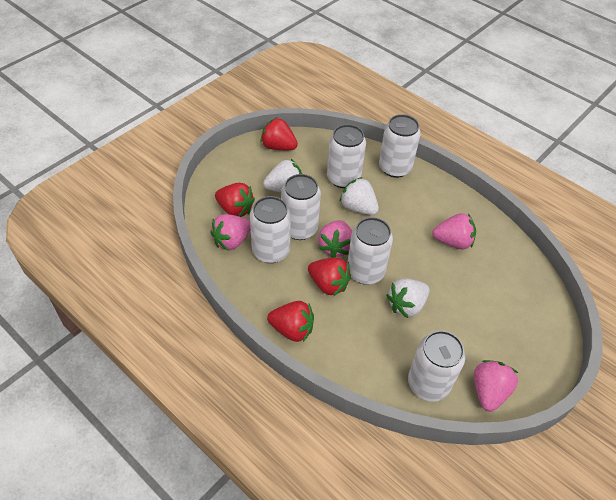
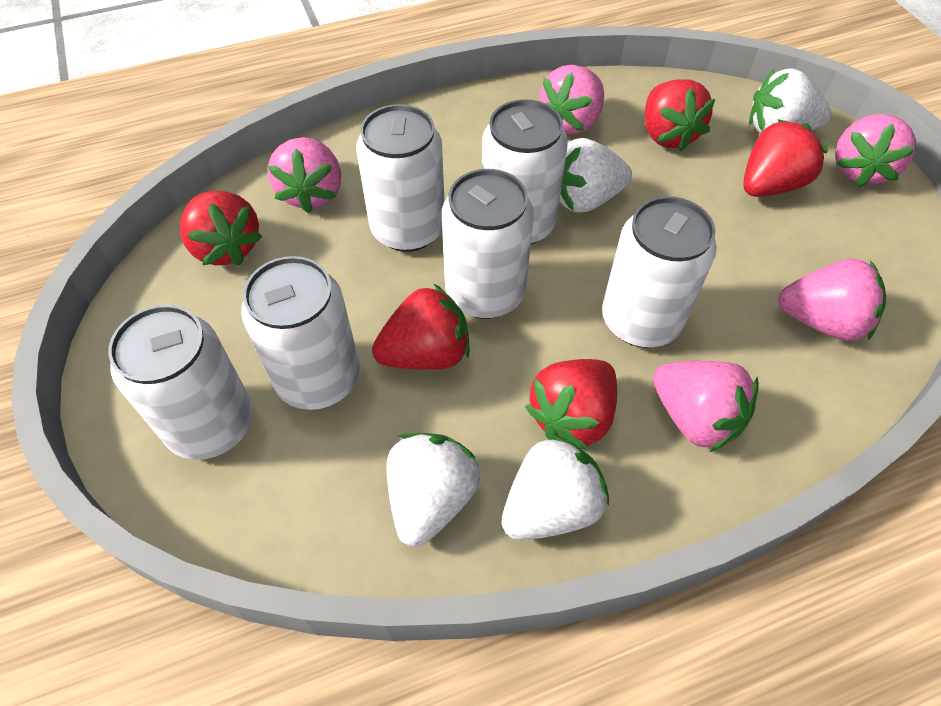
pink strawberry: [210,214,251,251] [318,220,352,258] [432,213,476,249] [474,360,518,412] = 4 -> [267,137,341,213] [540,65,604,134] [653,361,759,452] [778,259,886,341] [835,114,916,187] = 5
red strawberry: [215,183,255,217] [260,117,298,150] [267,301,314,342] [308,258,351,296] = 4 -> [180,191,263,265] [372,284,470,370] [525,359,617,451] [645,79,715,151] [743,119,828,197] = 5
white strawberry: [263,159,302,192] [339,177,379,215] [386,278,430,318] = 3 -> [386,433,480,547] [501,434,609,540] [560,138,632,212] [749,68,831,134] = 4

